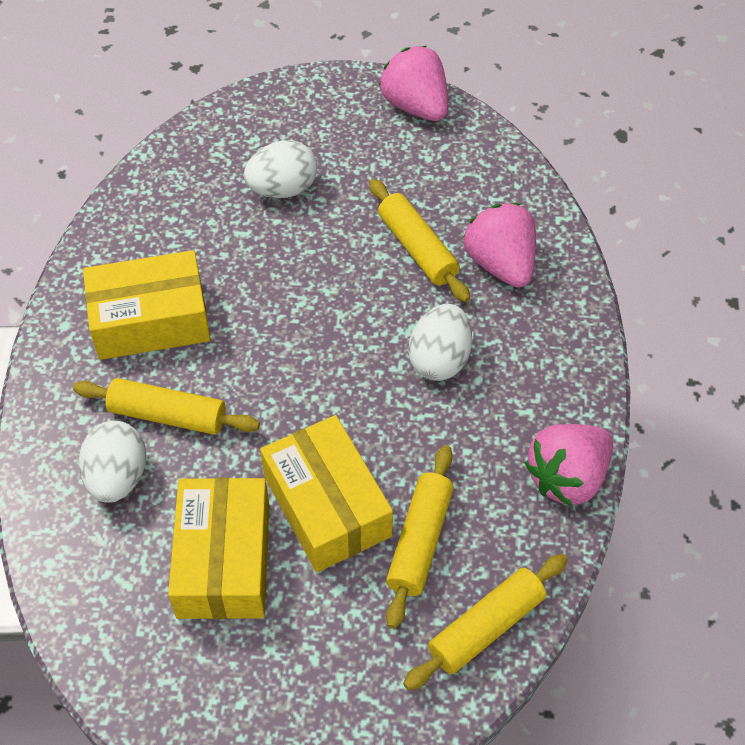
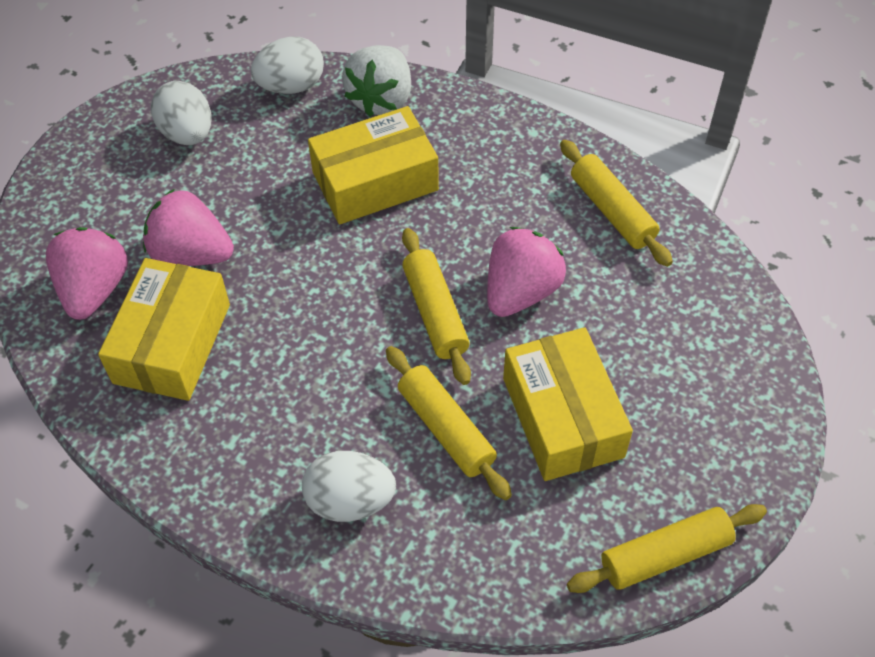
white strawberry: none = 0 -> [342,45,411,116] = 1

